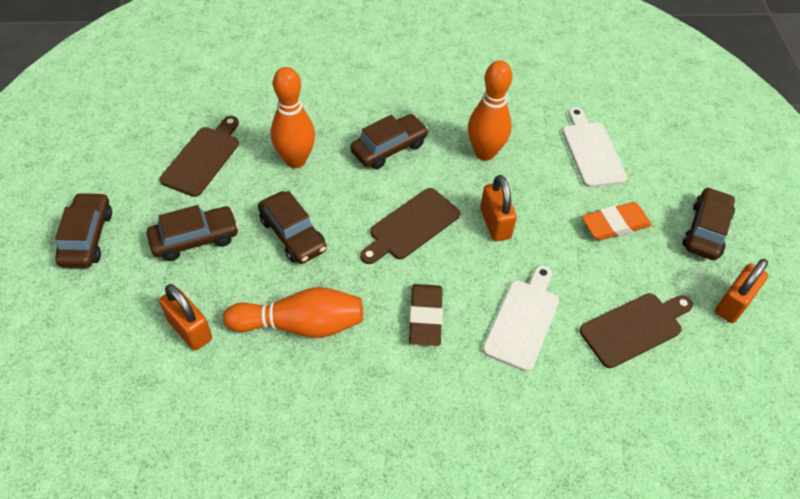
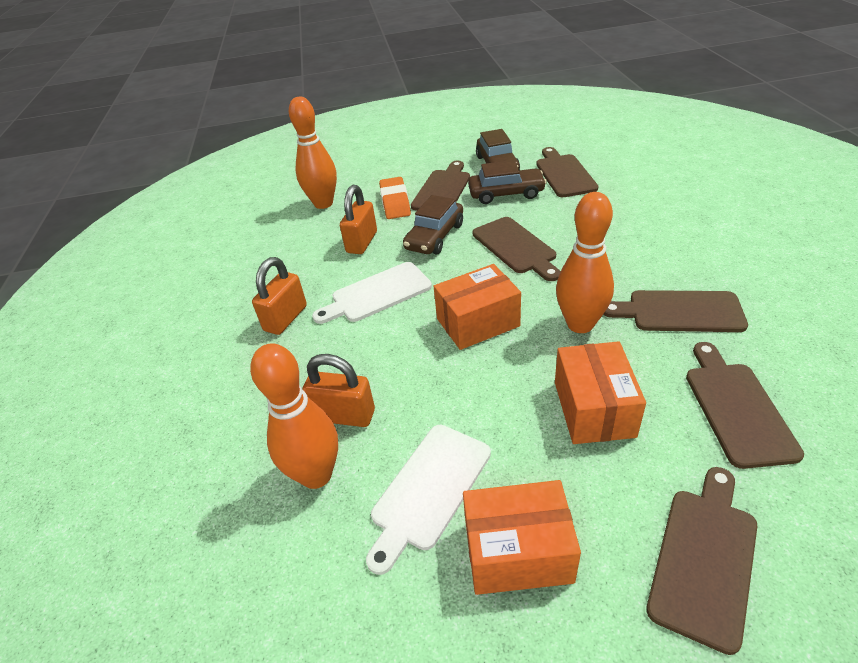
brown car: [55,192,112,268] [147,205,239,261] [258,191,327,264] [350,114,429,169] [683,187,735,260] = 5 -> [403,195,463,254] [468,160,547,204] [476,129,520,170] = 3
brown cutting board: [160,116,239,197] [360,188,460,264] [579,293,693,368] = 3 -> [411,161,470,211] [473,217,561,281] [536,147,599,197] [603,290,748,332] [646,467,757,655] [686,342,804,469] = 6
brown eraser: [409,284,443,346] = 1 -> none = 0
orange box: none = 0 -> [433,264,521,350] [463,480,581,595] [555,341,646,444] = 3

